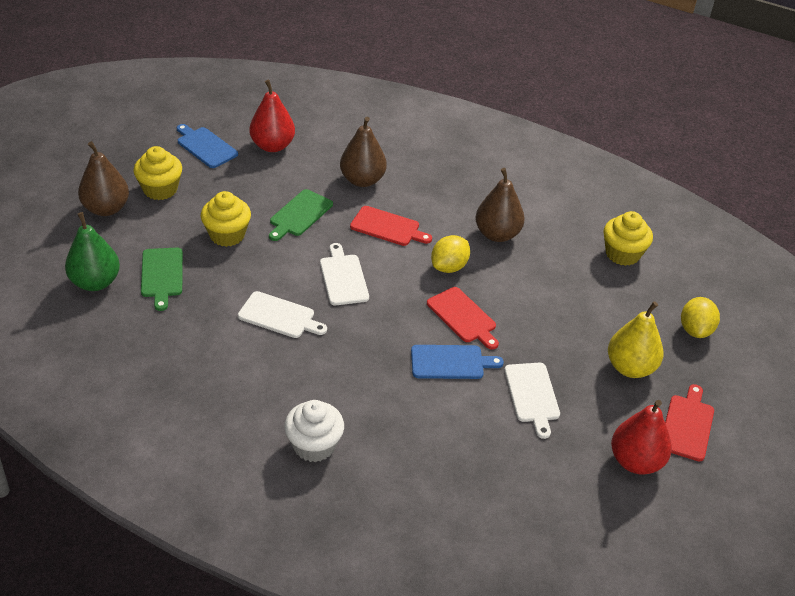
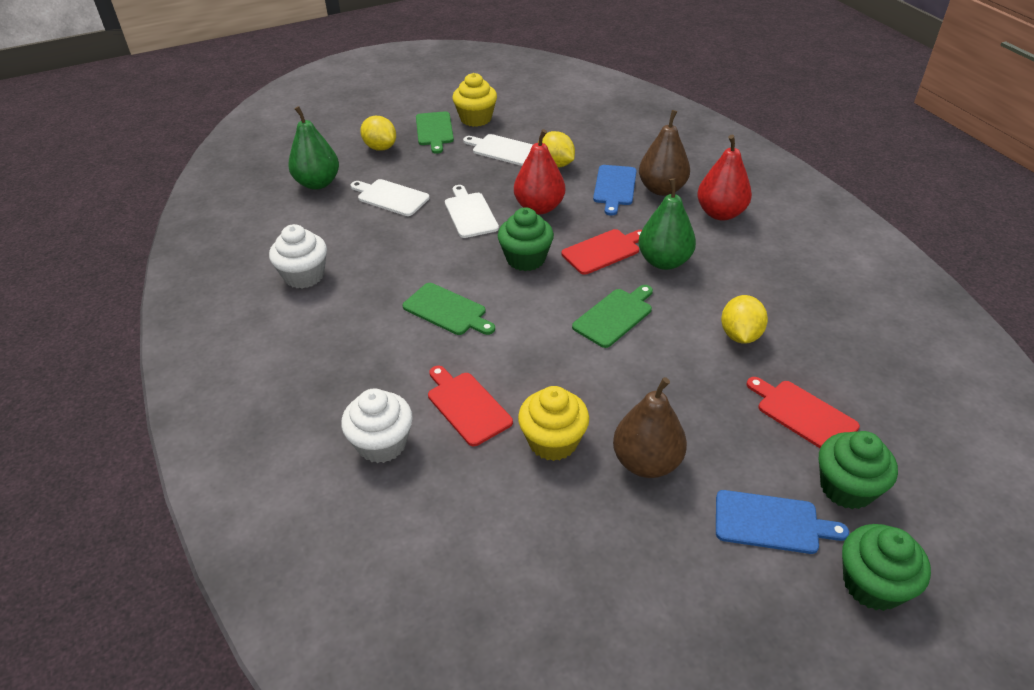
brown pear: [78,141,129,216] [340,117,387,187] [475,168,525,242] = 3 -> [613,377,687,478] [639,110,690,196] = 2
green cupcake: none = 0 -> [498,208,554,271] [819,431,898,509] [842,524,931,611] = 3
green cutting board: [141,248,183,311] [269,189,333,241] = 2 -> [402,283,495,335] [416,111,454,154] [572,285,653,348] = 3
green pear: [65,212,120,291] = 1 -> [288,106,339,190] [638,178,696,270] = 2
white cupcake: [284,400,344,462] = 1 -> [269,224,327,288] [341,388,413,463] = 2
yellow cupcake: [133,146,182,200] [201,191,251,247] [603,211,653,266] = 3 -> [453,73,497,127] [518,386,589,461] = 2
yellow lemon: [431,235,470,273] [681,297,720,338] = 2 -> [360,116,396,151] [538,131,575,167] [721,295,768,344] = 3
yellow pear: [608,301,664,378] = 1 -> none = 0

